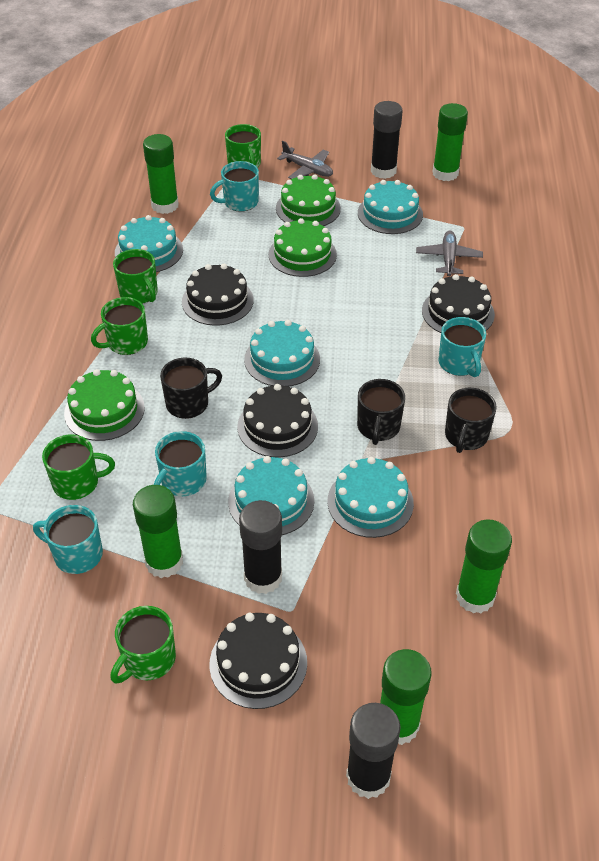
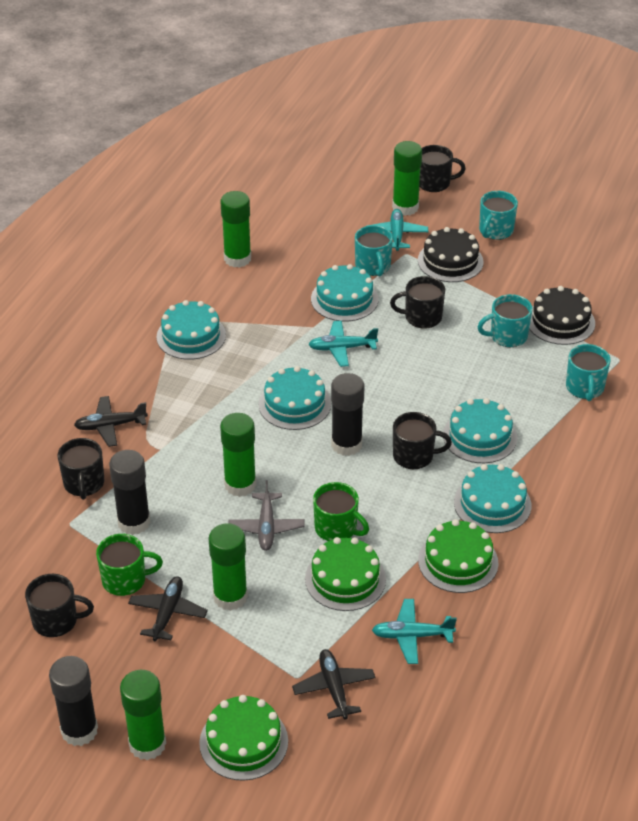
black cake: [182,264,254,326] [209,613,307,709] [237,384,318,457] [422,274,495,333] = 4 -> [418,227,484,282] [529,286,595,345] = 2
black mug: [160,357,222,419] [357,379,405,445] [445,388,497,453] = 3 -> [25,574,94,637] [57,438,104,500] [390,276,445,329] [393,412,452,469] [419,145,466,192] = 5
black plane: none = 0 -> [74,396,148,447] [128,576,208,641] [292,649,375,719] = 3
green mug: [42,435,115,500] [91,297,148,355] [110,606,176,683] [113,249,158,304] [225,124,261,168] = 5 -> [96,534,163,596] [313,482,369,541] = 2
grey plane: [277,141,333,179] [416,231,483,276] = 2 -> [229,480,305,551] = 1
turquoise plane: none = 0 -> [308,321,378,367] [367,209,428,251] [372,599,457,664] = 3

